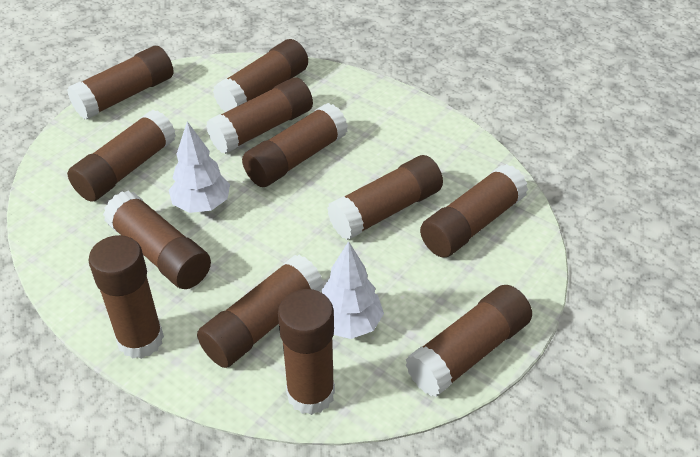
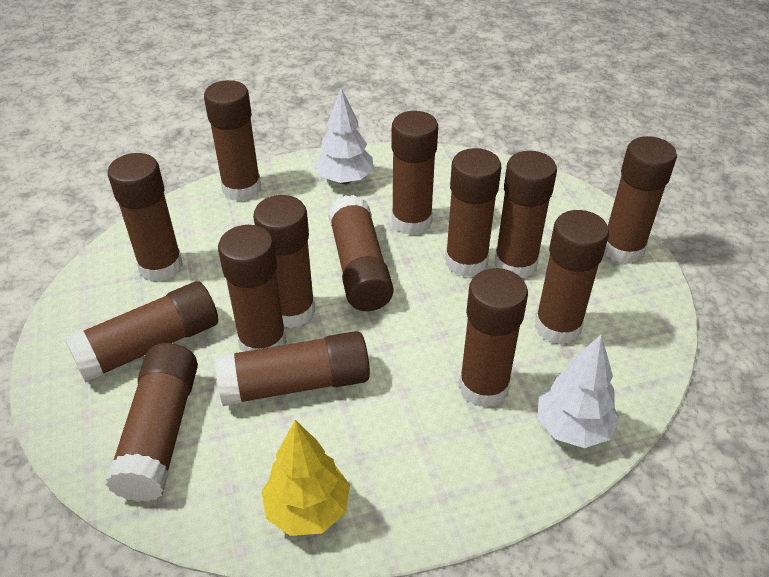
brown glue stick: [67,46,174,120] [67,110,176,202] [89,235,164,359] [103,191,211,289] [197,255,323,368] [206,78,313,154] [213,39,308,112] [242,103,348,187] [278,289,335,415] [327,155,443,240] [406,285,532,397] [420,164,528,258] = 12 -> [64,281,218,383] [105,343,198,502] [108,153,183,282] [204,80,261,201] [215,331,370,406] [218,225,287,352] [253,195,315,328] [329,195,394,311] [391,111,438,235] [445,148,501,277] [459,268,528,408] [494,151,557,279] [535,210,609,345] [604,136,677,264] = 14
yellow tree: none = 0 -> [261,420,350,536] = 1

